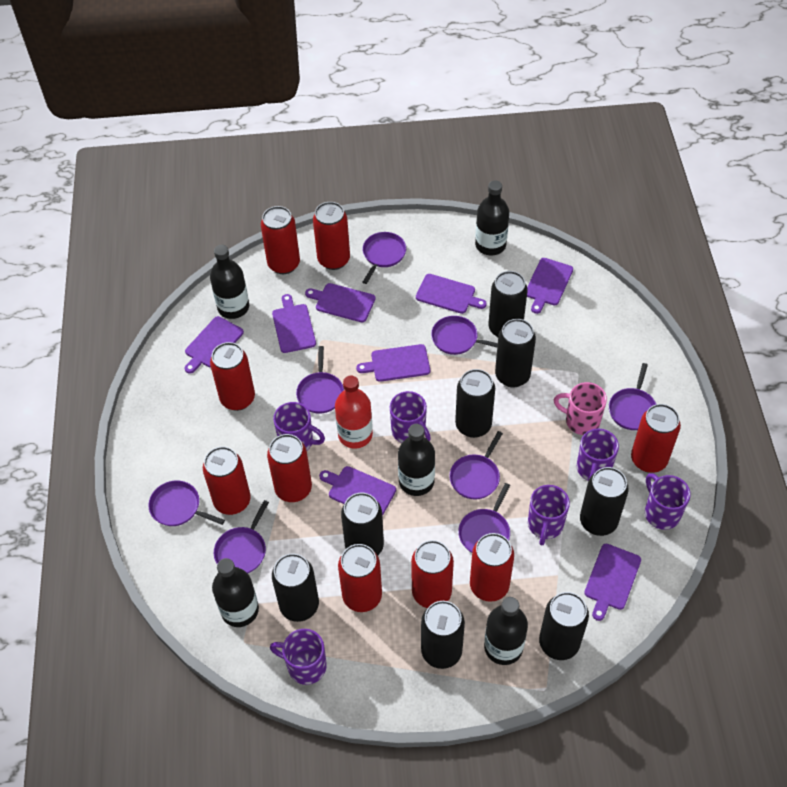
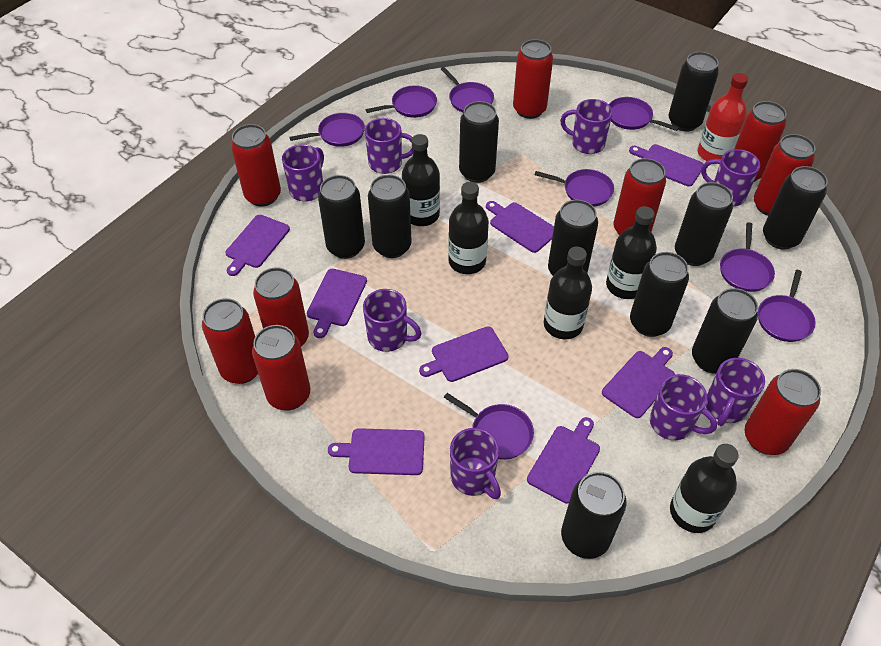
black can: [272,553,319,622] [341,493,384,556] [421,601,465,669] [455,369,495,438] [488,271,528,337] [495,319,536,388] [539,592,589,660] [580,467,629,536] = 8 -> [318,175,365,259] [368,175,412,258] [459,101,499,183] [548,200,598,276] [561,472,627,559] [630,252,689,337] [669,52,719,131] [675,182,733,266] [692,288,758,374] [763,166,828,250] = 10
pink mug: [554,382,607,435] = 1 -> none = 0
purple mug: [270,629,327,685] [273,402,325,450] [390,391,431,443] [528,485,570,546] [577,429,619,481] [645,473,691,530] = 6 -> [282,144,324,202] [363,289,422,352] [365,118,413,174] [450,428,501,499] [560,99,613,154] [650,374,717,440] [701,149,760,206] [706,358,765,426] = 8

